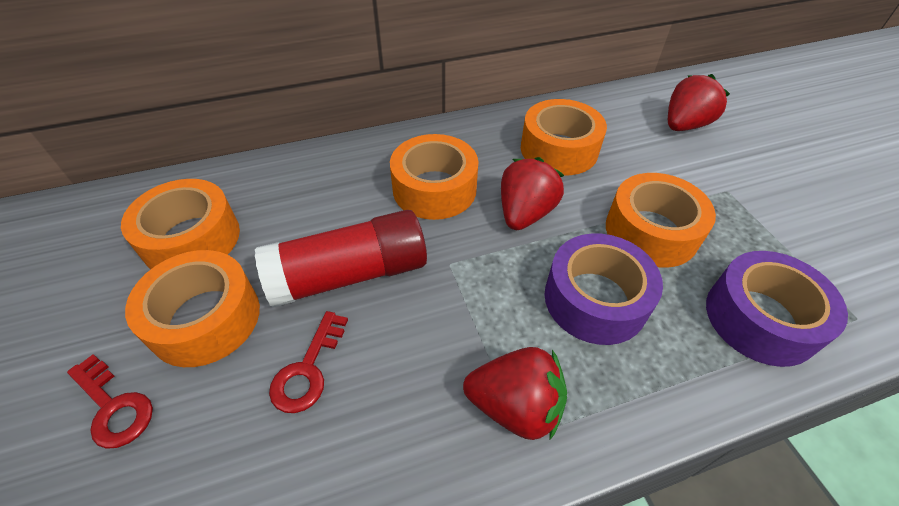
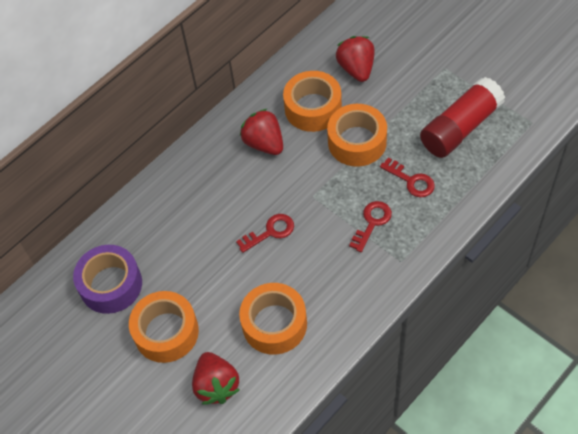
orange tape: [121,179,240,269] [125,250,260,367] [390,134,478,220] [521,99,607,175] [606,173,716,268] = 5 -> [129,291,199,363] [239,283,307,355] [283,71,342,132] [327,104,387,167] = 4
purple tape: [545,233,663,345] [706,251,848,367] = 2 -> [73,245,142,314] = 1
red key: [67,354,153,449] [269,311,348,413] = 2 -> [236,214,294,253] [349,201,392,252] [380,158,435,197] = 3

